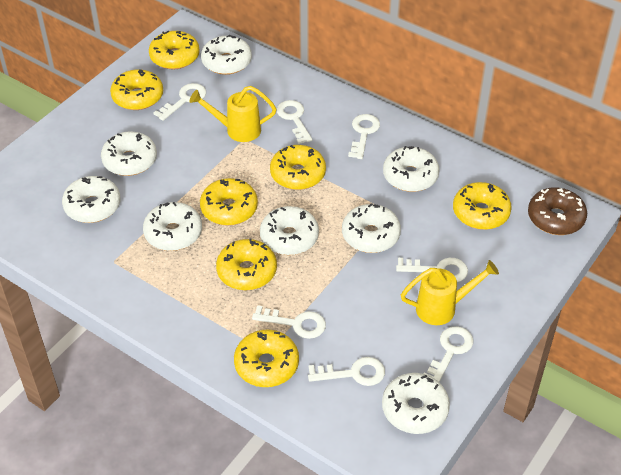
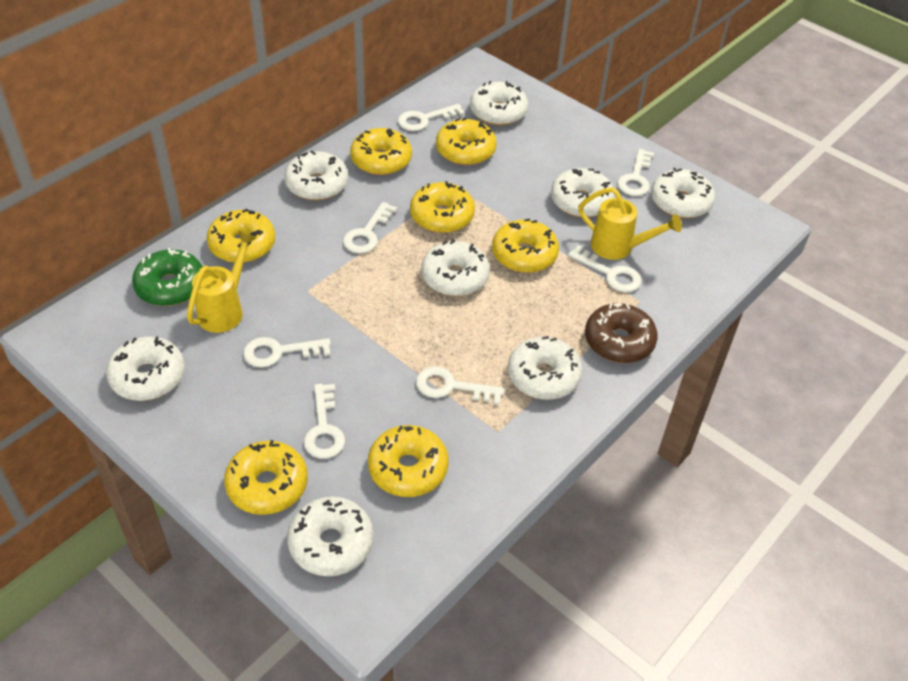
green donut: none = 0 -> [132,248,203,306] = 1

